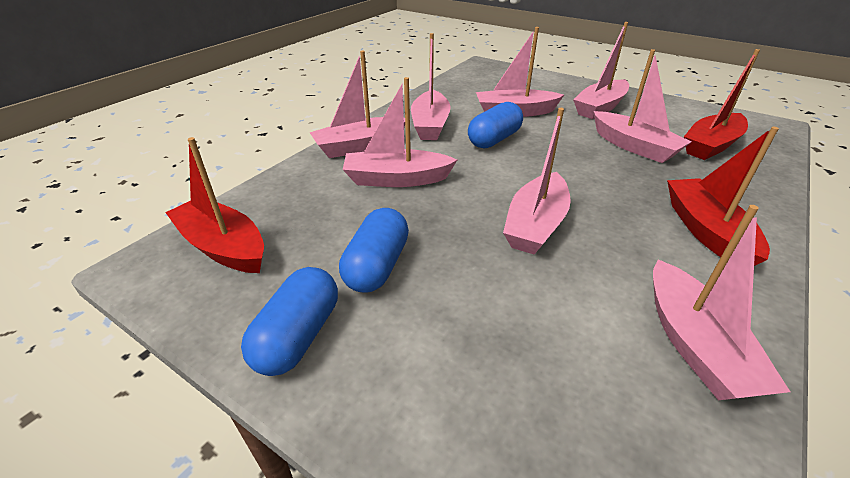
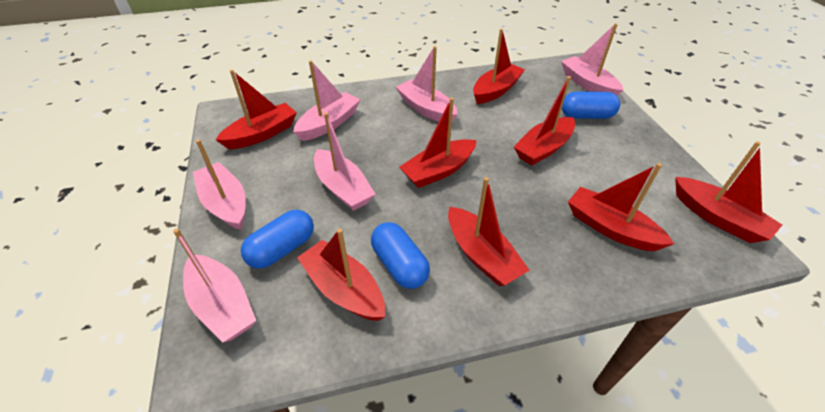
pink boat: [310,51,405,158] [343,77,457,187] [411,33,451,140] [476,27,564,117] [503,108,571,254] [573,22,629,119] [593,49,692,163] [653,205,790,400] = 8 -> [173,229,256,343] [193,139,246,230] [293,60,360,141] [314,112,375,211] [396,46,458,122] [561,23,623,95] = 6
red boat: [165,137,264,273] [667,127,779,266] [684,49,760,160] = 3 -> [216,70,297,149] [297,229,385,321] [399,97,477,188] [448,177,530,286] [473,29,525,104] [514,76,575,166] [568,163,674,251] [675,141,782,243] = 8

